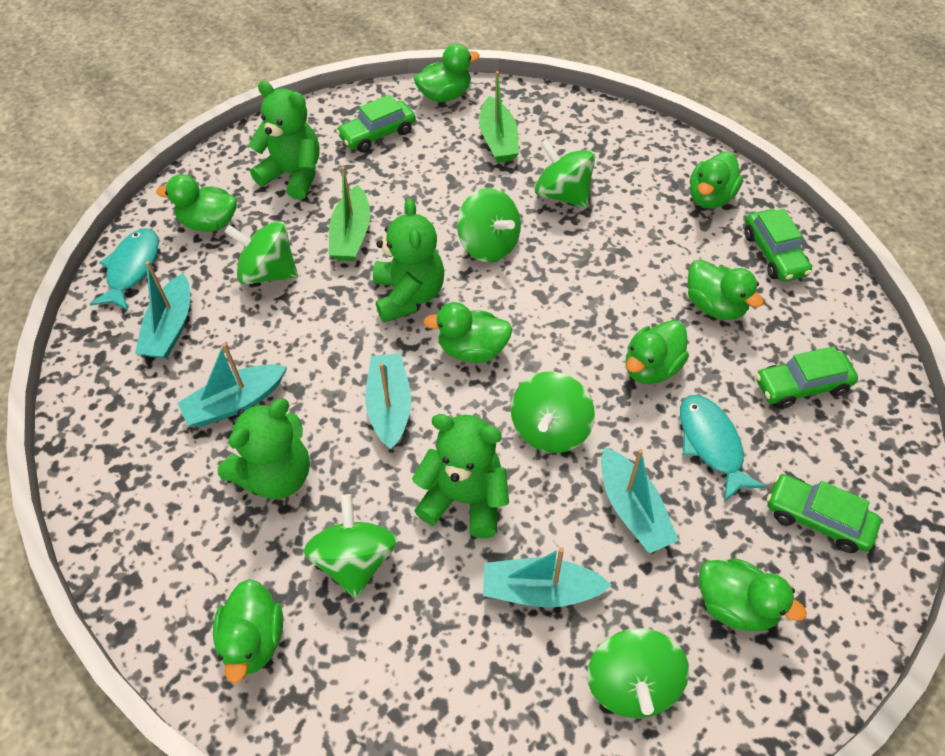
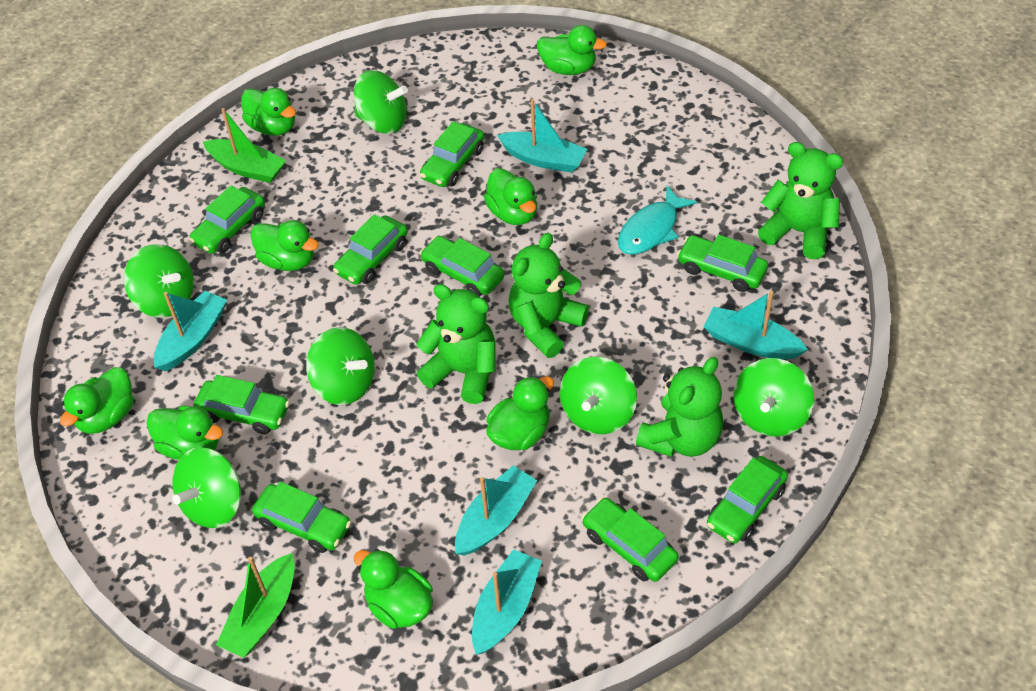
green car: [336,94,416,153] [745,209,812,282] [756,346,858,409] [767,474,881,553] = 4 -> [189,186,265,254] [194,375,290,434] [252,481,351,553] [333,214,408,285] [420,121,484,187] [420,236,505,296] [582,497,679,582] [677,235,768,292] [707,456,788,543] = 9
turquoise fish: [90,228,159,311] [680,395,766,502] = 2 -> [618,186,697,255] = 1

